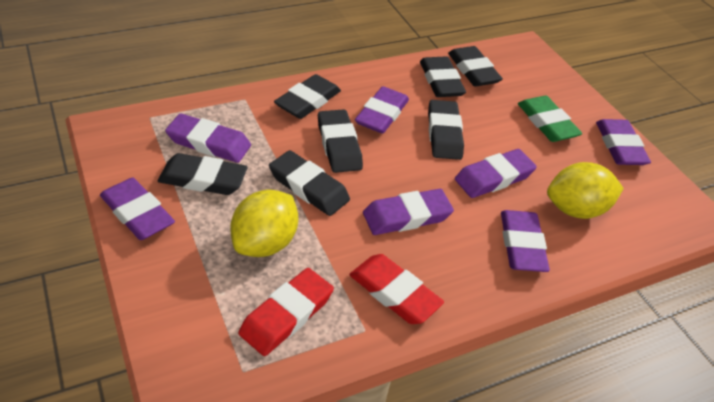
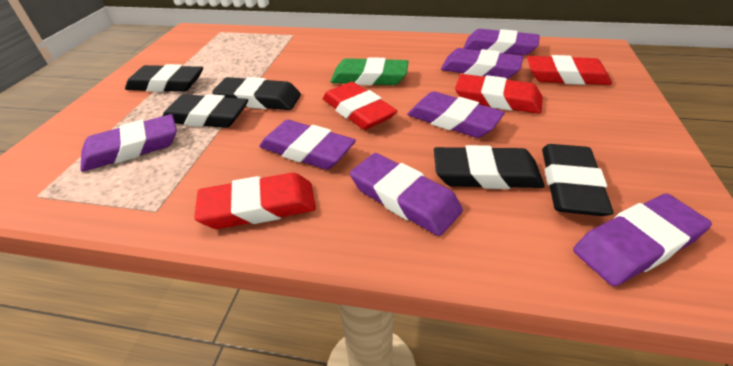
black eraser: [158,153,248,195] [269,150,350,216] [274,74,341,119] [318,109,363,173] [420,57,466,97] [428,100,464,160] [448,46,503,86] = 7 -> [125,64,203,92] [162,94,248,128] [212,77,301,110] [434,145,545,189] [542,144,613,216] = 5
red eraser: [238,268,334,356] [349,254,444,324] = 2 -> [194,173,316,229] [323,82,397,130] [455,74,543,114] [527,55,612,85] = 4
yellow lemon: [230,190,298,257] [547,162,624,219] = 2 -> none = 0

